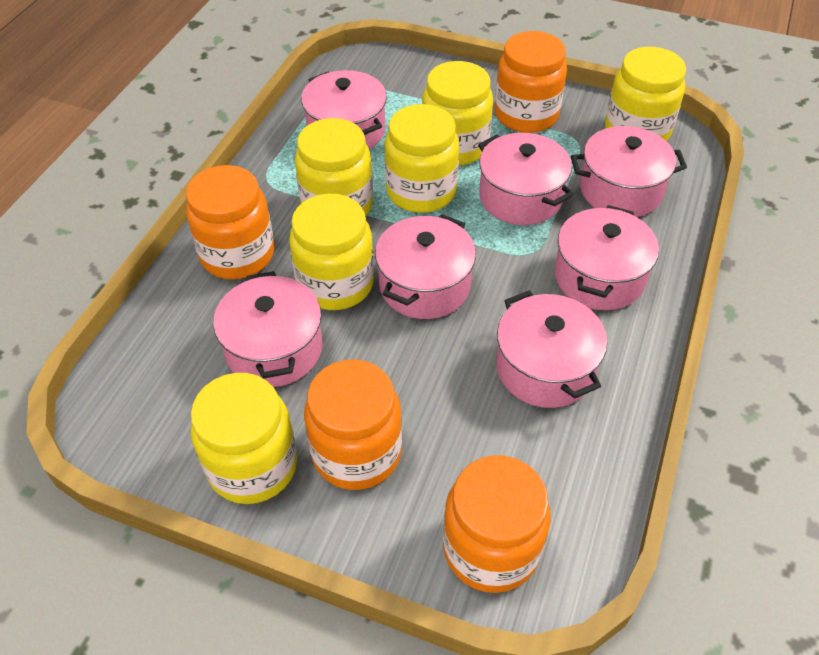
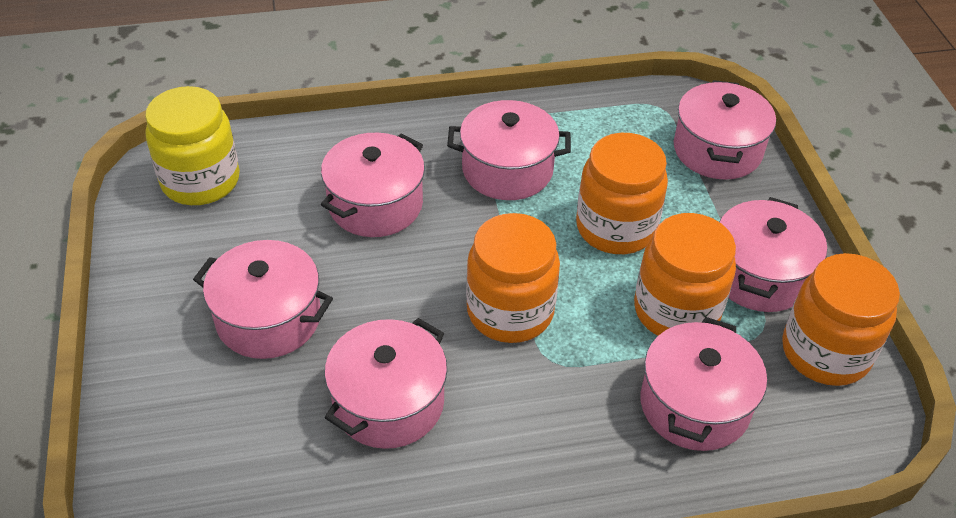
yellow jar: [191,373,297,504] [289,194,374,310] [295,118,373,217] [385,104,459,213] [422,61,493,165] [605,47,686,141] = 6 -> [145,86,240,205] = 1

